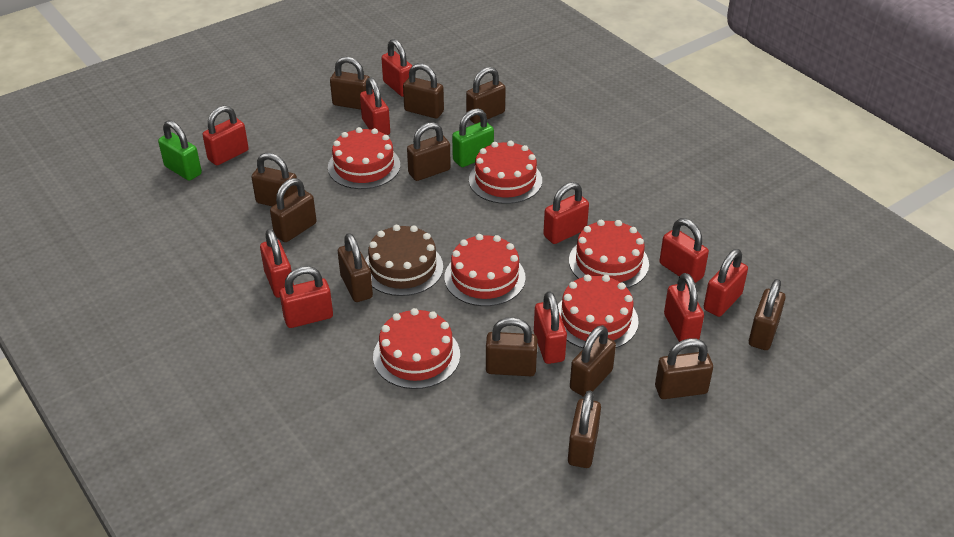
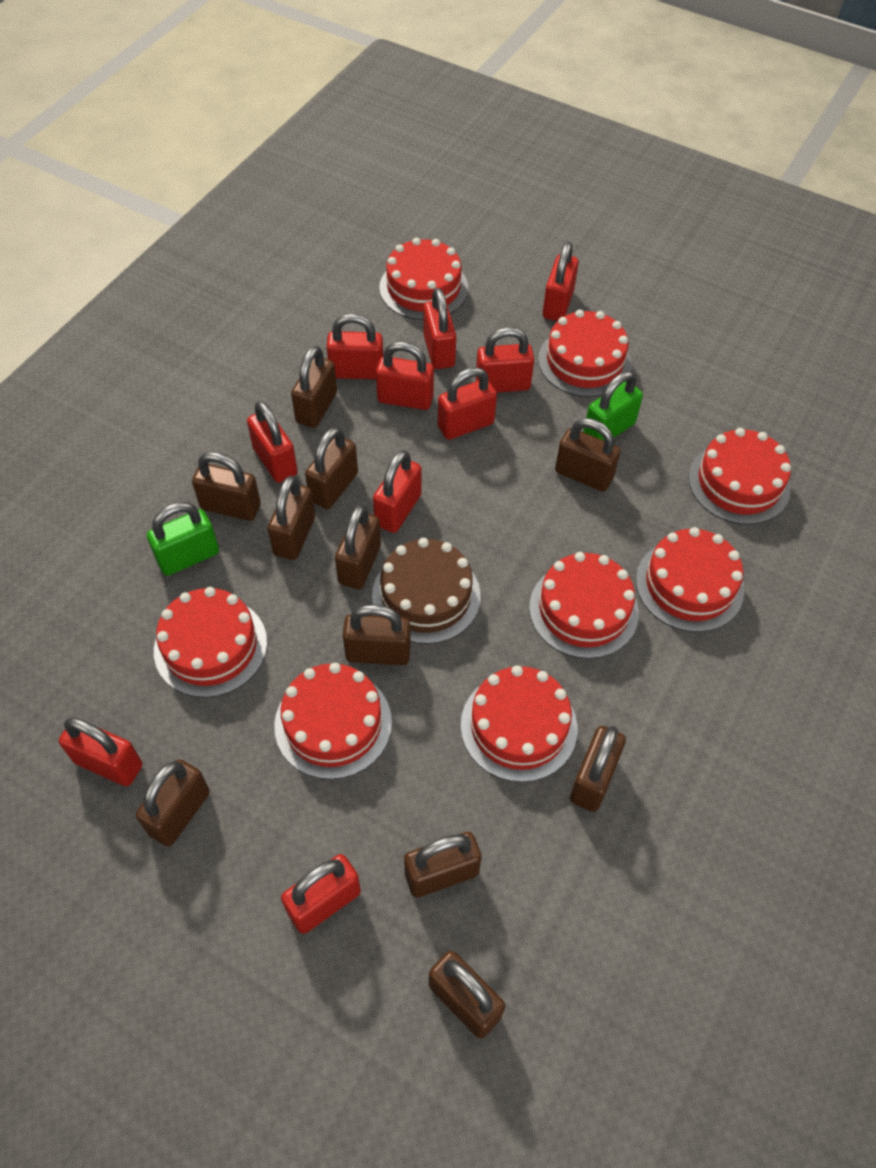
brown padlock: [251,153,298,206] [270,178,317,242] [330,57,370,110] [338,233,373,302] [403,63,444,118] [407,122,451,181] [466,67,506,124] [486,317,538,376] [568,390,601,468] [570,325,616,397] [655,338,713,399] [749,279,786,350] = 12 -> [136,759,210,846] [192,452,261,521] [268,476,315,560] [291,346,337,428] [305,427,358,509] [335,505,381,589] [343,604,411,665] [404,832,482,897] [429,951,505,1038] [555,418,620,492] [570,726,626,812] = 11
red cake: [328,127,400,189] [373,308,460,389] [445,234,526,306] [469,141,542,204] [558,274,639,348] [569,220,649,288] = 6 -> [154,587,267,698] [274,663,392,779] [379,238,468,320] [461,665,578,782] [529,552,639,659] [538,309,632,397] [636,527,744,632] [689,428,791,525] = 8

